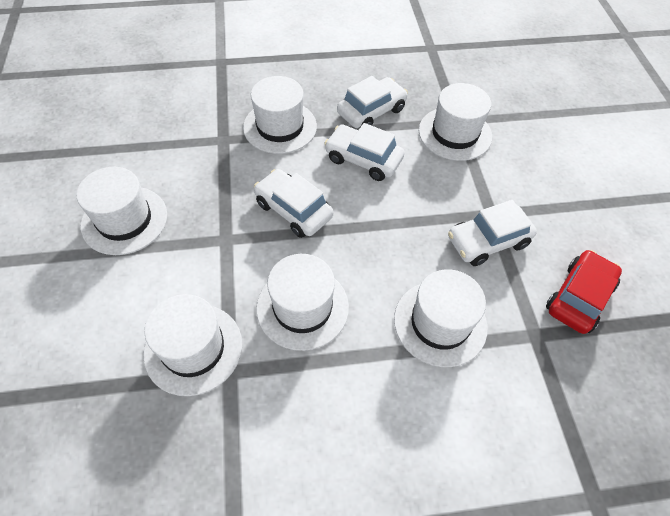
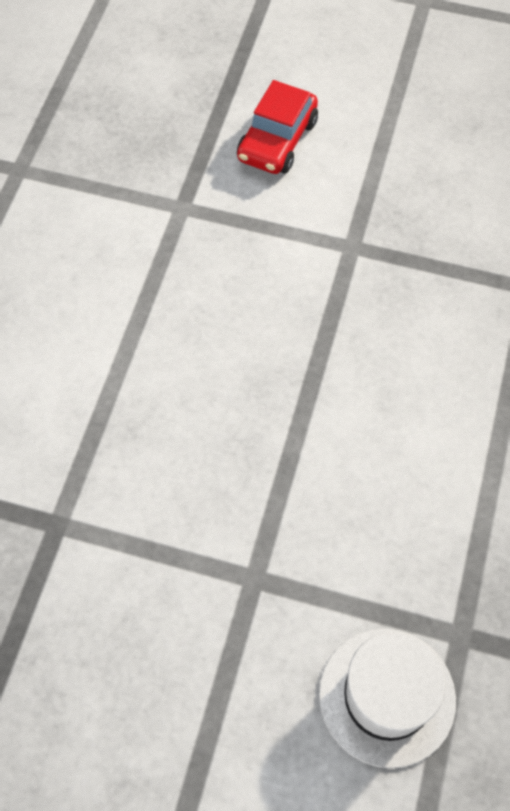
white car: [254,169,334,238] [324,123,405,181] [337,76,408,128] [448,200,537,266] = 4 -> none = 0
white hat: [76,167,167,255] [144,294,242,396] [243,76,317,154] [256,254,349,351] [394,269,488,367] [419,83,492,161] = 6 -> [319,629,456,769] = 1

